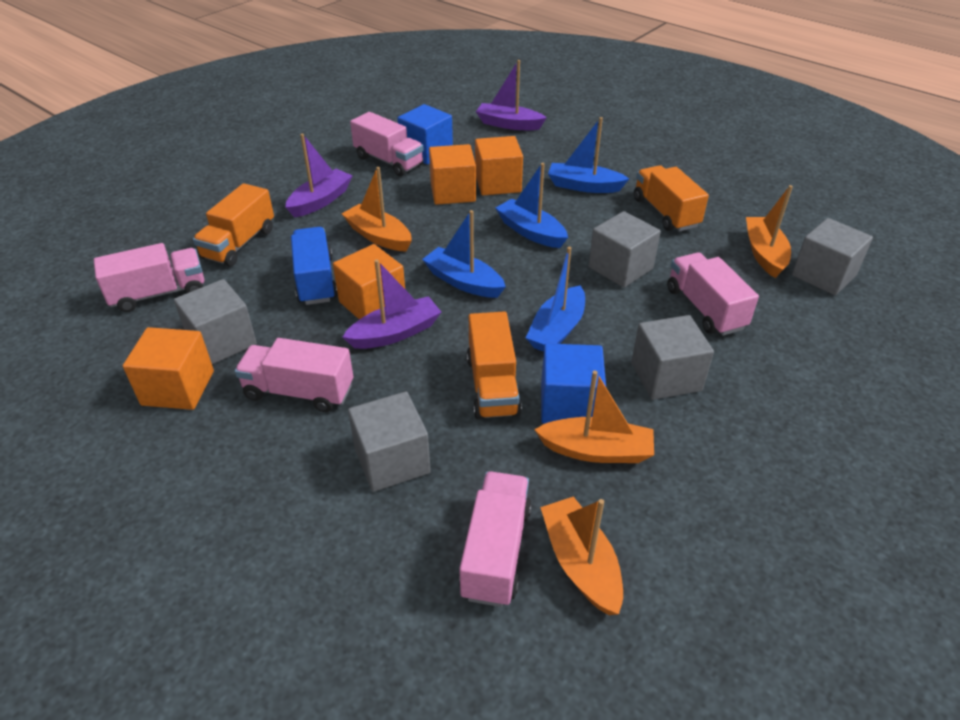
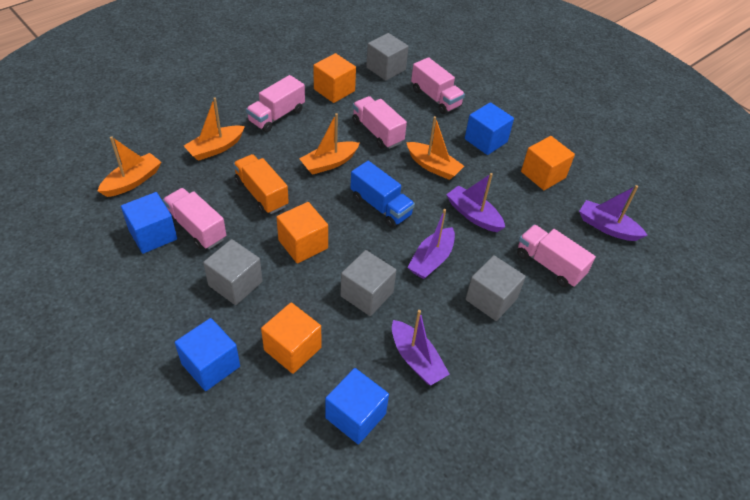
blue boat: [422,210,506,298] [496,163,568,248] [526,247,585,352] [548,117,629,193] = 4 -> none = 0
blue cube: [397,104,453,165] [541,343,606,424] = 2 -> [121,192,177,254] [175,318,240,391] [325,368,389,444] [465,102,514,155] = 4
grey cube: [174,279,257,364] [348,391,431,492] [589,211,661,288] [631,315,714,400] [792,218,873,295] = 5 -> [203,239,263,305] [340,250,396,316] [366,33,409,81] [466,255,526,321] = 4
orange truck: [193,183,274,266] [467,311,522,419] [634,165,709,231] = 3 -> [233,154,289,214] = 1
purple boat: [285,133,353,218] [343,259,441,349] [476,60,547,130] = 3 -> [392,310,449,385] [408,209,455,279] [446,173,505,232] [579,185,648,241] = 4

